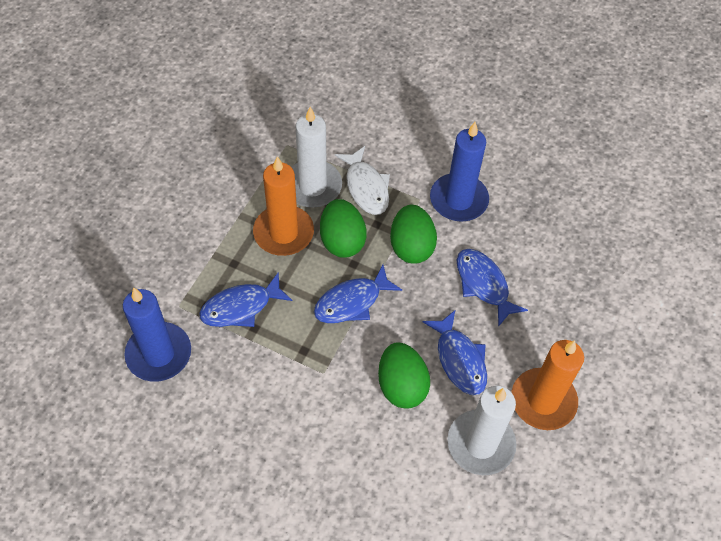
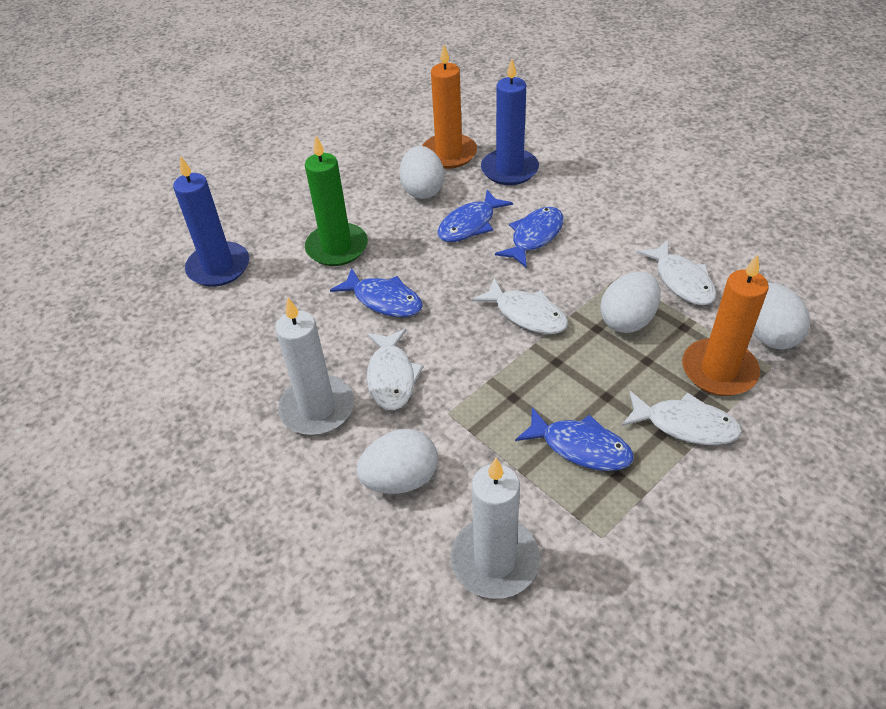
green candle: none = 0 -> [305,136,368,266] = 1
green egg: [320,199,367,258] [378,342,430,409] [390,205,437,264] = 3 -> none = 0
white egg: none = 0 -> [356,429,438,494] [399,146,444,199] [600,271,661,333] [753,283,810,350] = 4
white fish: [335,146,390,215] = 1 -> [367,329,424,410] [472,278,568,334] [622,391,742,445] [637,240,716,305] = 4

